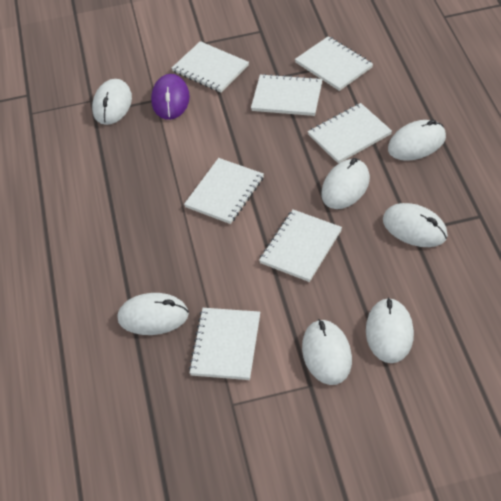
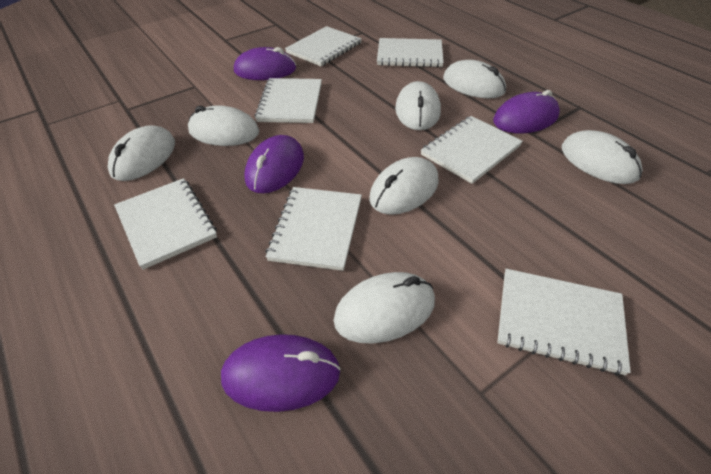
purple mouse: [151,74,190,120] = 1 -> [221,334,341,412] [234,47,296,80] [244,135,304,194] [493,90,560,133] = 4

